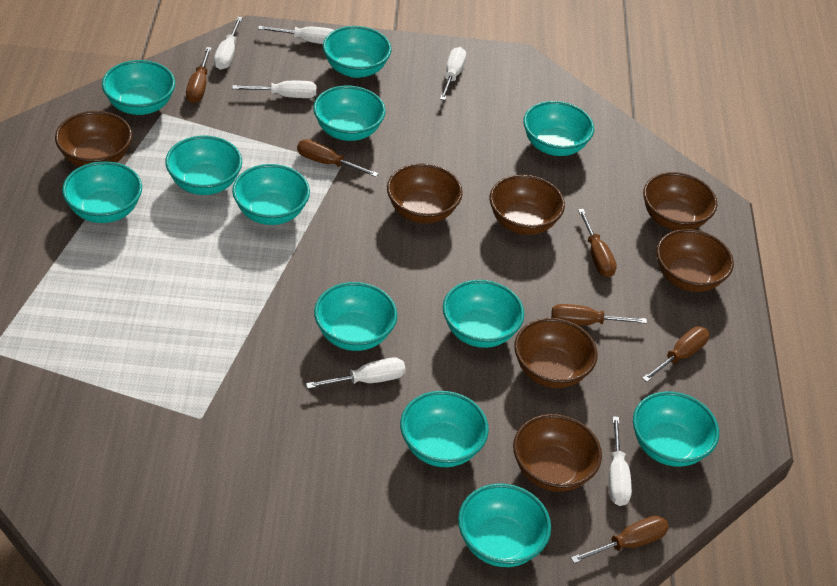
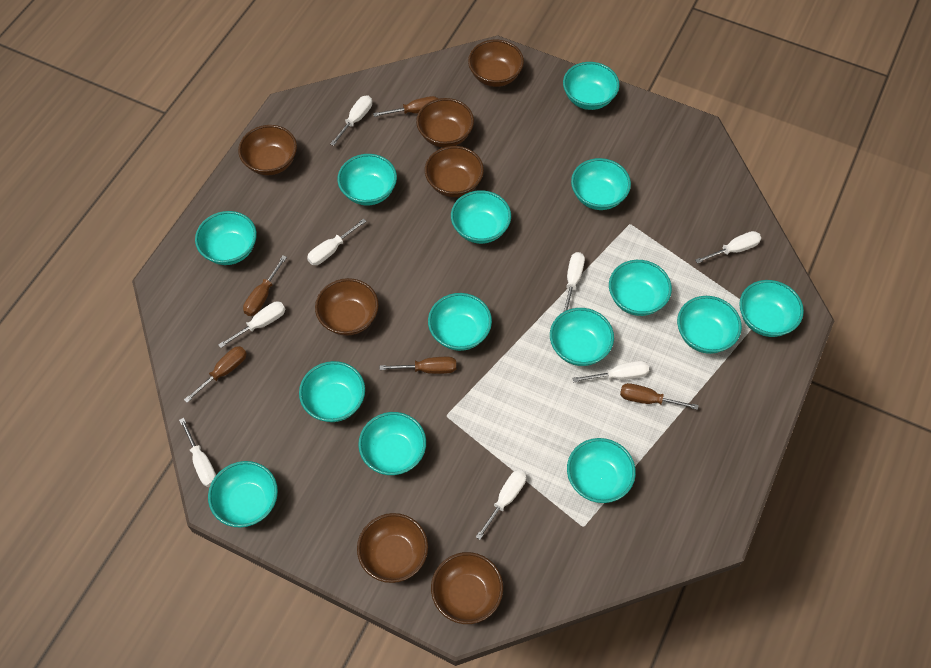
brown screwdriver: [186,47,212,103] [297,139,379,177] [551,304,647,326] [571,515,669,564] [578,209,617,277] [642,326,709,382] = 6 -> [184,346,247,403] [243,255,287,316] [373,96,438,117] [380,357,456,374] [620,383,699,410] = 5
turquoise bowl: [62,161,142,223] [102,60,175,115] [165,136,242,195] [232,164,310,225] [313,86,386,141] [314,282,397,351] [323,26,392,78] [400,391,489,467] [443,280,524,348] [458,484,551,567] [523,101,594,156] [633,391,719,467] = 12 -> [195,211,257,265] [208,461,278,527] [299,361,365,422] [337,154,397,206] [358,412,426,475] [428,293,492,351] [451,190,511,244] [550,308,614,366] [563,62,620,110] [567,438,636,503] [571,158,631,210] [609,260,672,316] [677,296,742,354] [739,280,804,337] = 14
white screwdriver: [214,17,242,70] [232,81,316,98] [258,26,334,44] [306,358,406,389] [440,47,466,100] [609,416,632,506] = 6 -> [179,418,216,487] [218,301,285,348] [307,218,367,265] [330,96,372,146] [476,470,526,540] [563,252,585,312] [572,361,649,382] [695,231,761,264] = 8

